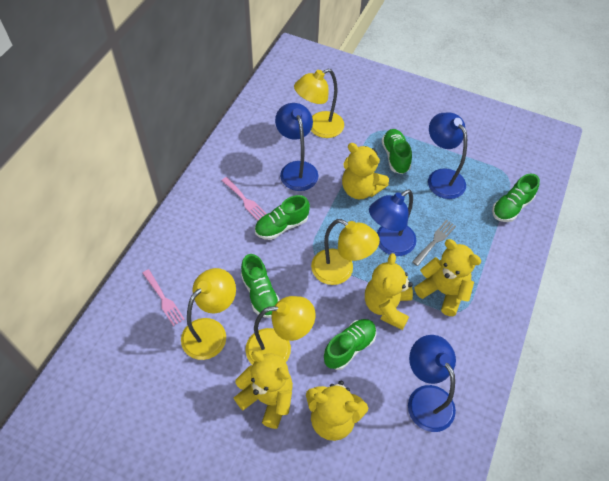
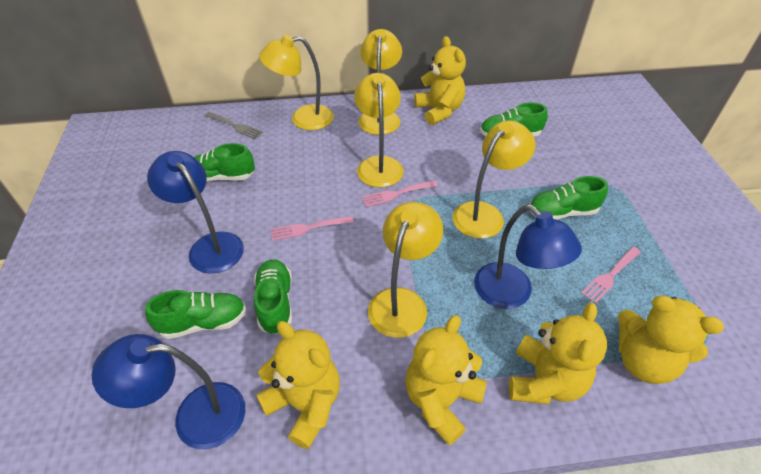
blue lamp: [275,103,318,191] [369,189,417,256] [408,335,456,432] [428,113,467,199] = 4 -> [91,334,245,449] [147,151,244,274] [474,205,582,309] = 3
pink fork: [143,269,185,326] [221,177,266,220] = 2 -> [271,216,354,241] [362,180,438,207] [581,247,641,304] = 3
yellow lamp: [181,268,236,360] [245,296,315,365] [294,69,344,138] [311,219,380,285] = 4 -> [259,35,334,130] [354,73,404,187] [358,29,402,135] [368,202,443,338] [453,120,536,239] = 5

